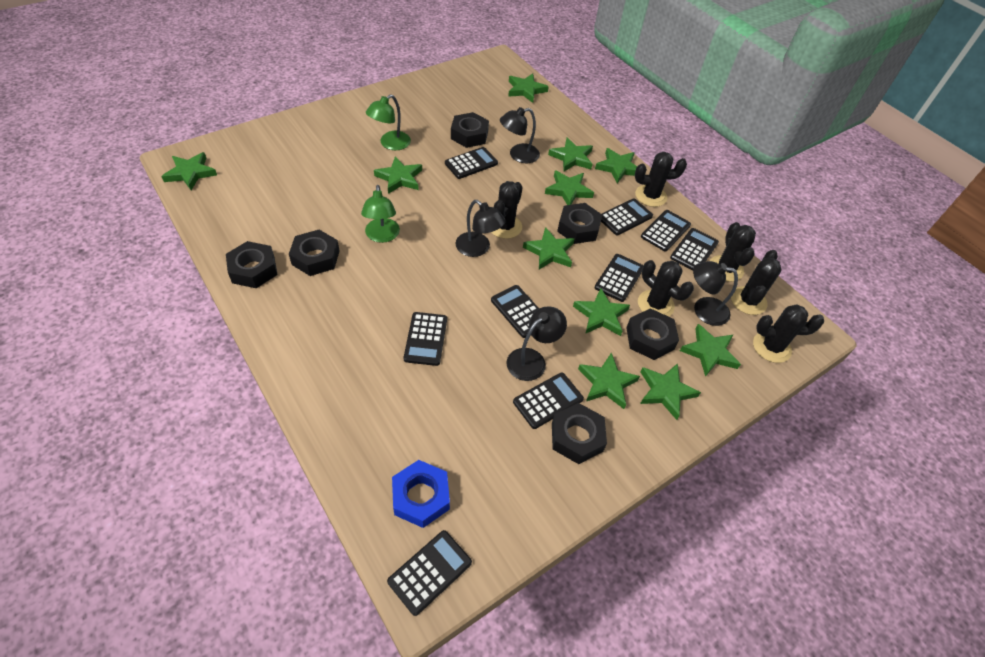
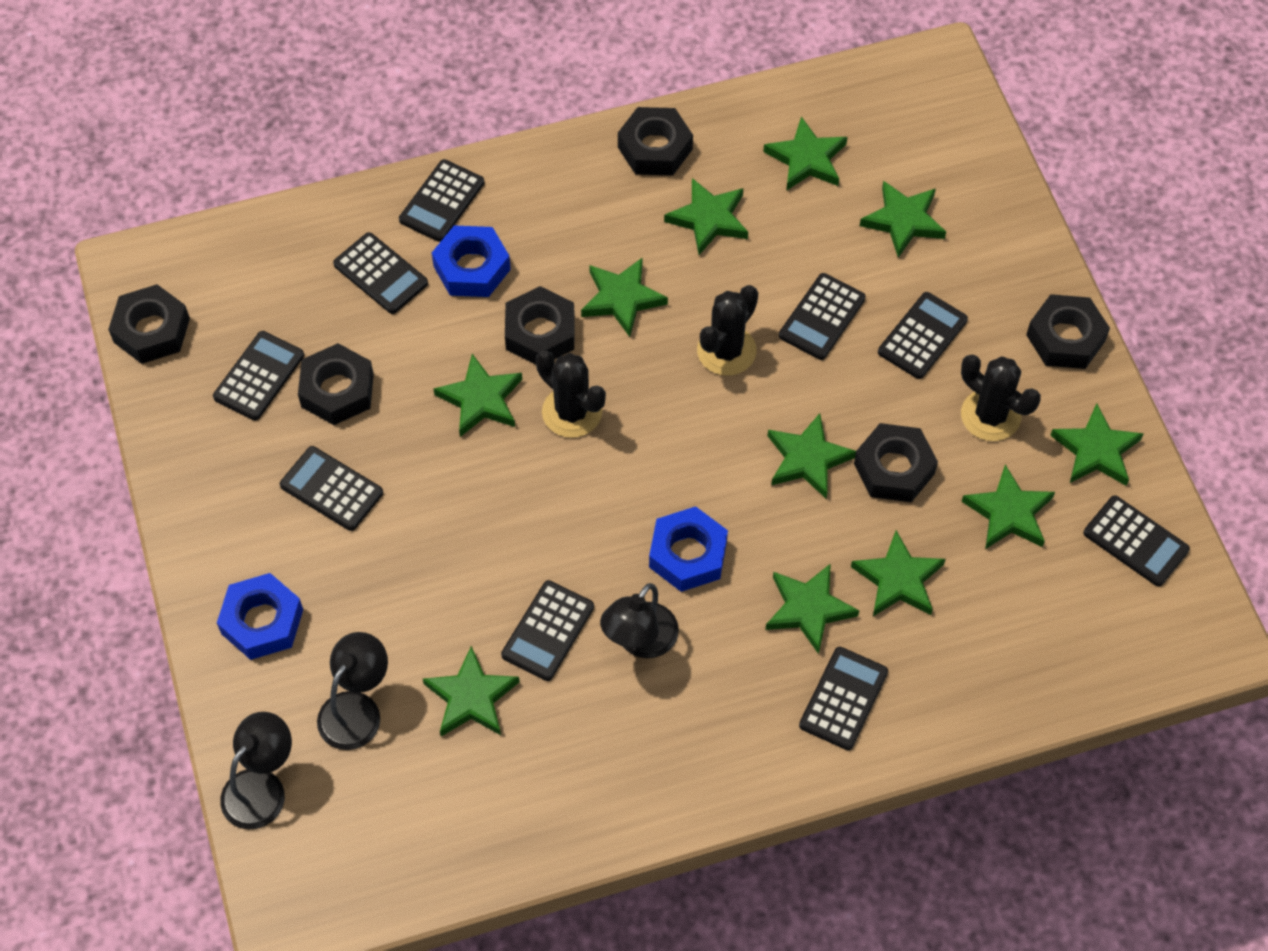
black cactus: [491,181,523,239] [635,152,687,207] [638,260,694,317] [710,222,756,282] [731,250,782,315] [753,305,824,363] = 6 -> [536,350,606,438] [697,285,758,376] [961,355,1041,441] = 3
black lamp: [455,200,506,257] [500,107,540,163] [506,307,567,381] [693,261,738,326] = 4 -> [220,712,292,830] [317,632,388,750] [600,583,679,658] = 3
blue nut: [392,460,450,528] = 1 -> [217,573,303,660] [432,226,511,297] [649,506,728,592] = 3
green lamp: [361,185,400,243] [366,95,411,150] = 2 -> none = 0

